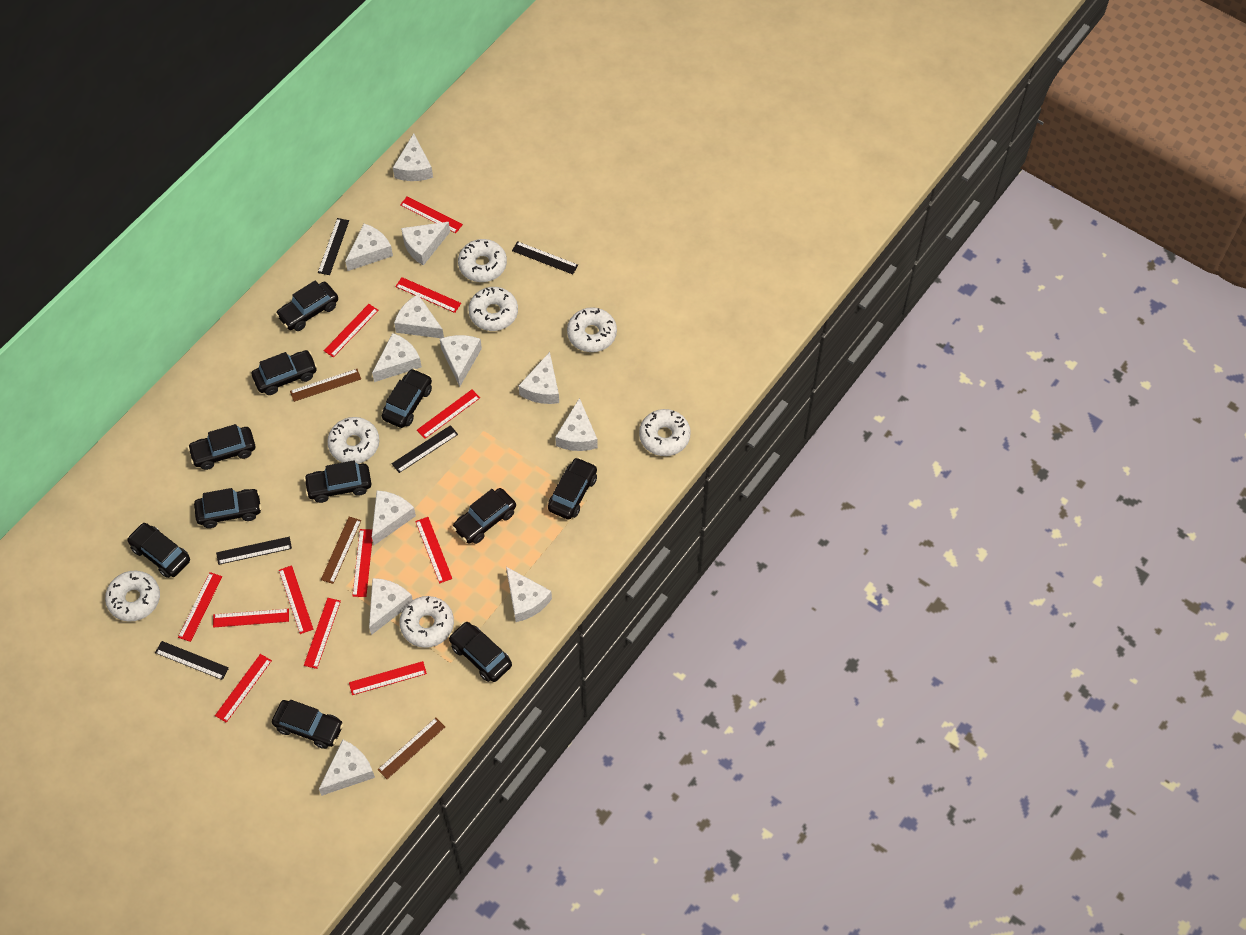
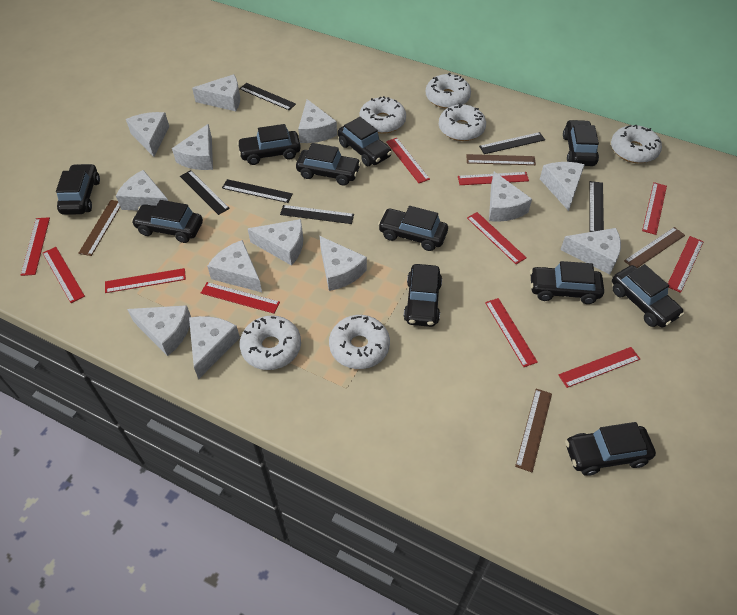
black ruler: [155,641,229,680] [216,537,292,565] [318,218,349,275] [392,425,458,473] [512,241,578,274] = 5 -> [180,170,230,215] [222,179,293,203] [239,83,296,110] [280,205,354,224] [479,132,545,154] [589,181,604,232] = 6
brown ruler: [290,369,361,402] [321,517,361,584] [378,717,445,779] = 3 -> [78,200,120,256] [466,154,536,165] [515,389,552,472] [624,227,685,268] = 4
red ruler: [178,572,222,642] [213,609,289,628] [215,654,272,723] [279,565,313,634] [304,598,341,669] [324,304,378,357] [349,661,427,695] [352,529,372,597] [395,277,461,313] [400,197,463,233] [415,517,452,583] [417,390,480,439] = 12 -> [21,217,50,276] [43,247,85,303] [105,268,186,293] [201,282,280,314] [386,138,430,183] [458,172,529,185] [467,212,527,264] [485,298,538,367] [558,347,640,388] [642,182,667,235] [668,236,704,293] = 11
white cheese: [319,740,375,796] [345,223,393,271] [369,578,413,635] [372,333,422,382] [372,491,416,545] [393,133,433,181] [394,294,444,338] [401,222,450,266] [440,335,482,387] [506,567,552,622] [519,352,559,404] [555,398,598,451] = 12 -> [116,170,168,211] [126,112,169,157] [127,305,191,356] [172,124,213,170] [189,316,240,379] [192,74,240,111] [207,240,262,292] [248,219,303,266] [298,99,337,143] [320,236,367,291] [489,172,532,222] [540,162,585,211] [560,228,621,275] = 13
white donut: [105,571,160,622] [327,417,379,464] [399,596,454,648] [458,239,507,282] [468,287,518,331] [567,307,617,352] [639,409,691,456] = 7 -> [240,315,301,370] [329,315,390,369] [359,96,406,134] [426,73,471,109] [439,103,486,141] [611,125,662,163] = 6

